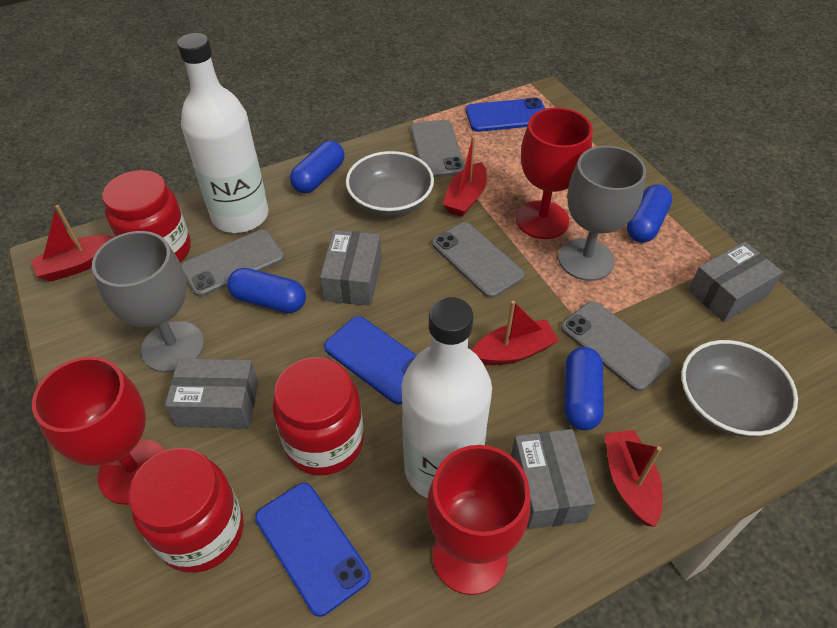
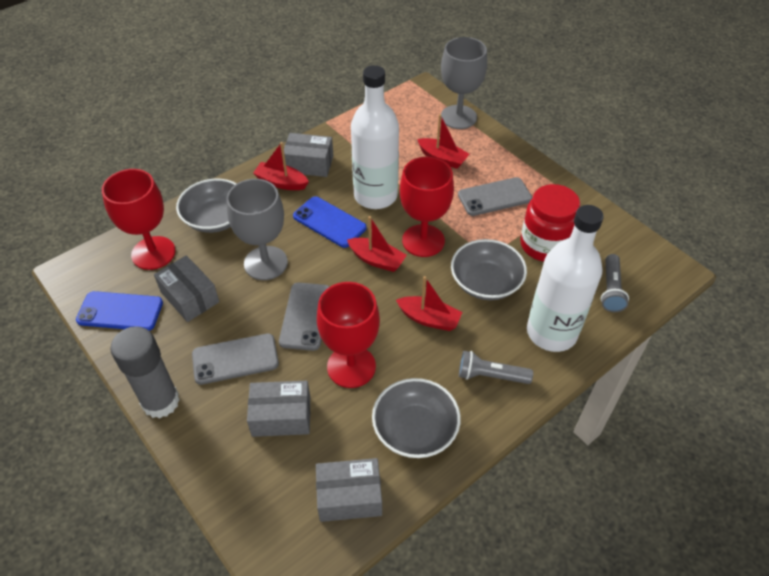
blue capsule: [227,268,306,313] [290,141,345,193] [565,347,604,430] [627,184,672,243] = 4 -> none = 0
blue phone: [255,483,370,617] [324,316,417,404] [466,98,545,132] = 3 -> [76,291,163,331] [293,196,367,248] = 2
grey bowl: [346,151,434,217] [681,340,798,437] = 2 -> [176,179,237,233] [372,378,461,458] [451,239,527,300] = 3
grey flashlight: none = 0 -> [459,351,533,384] [601,254,629,312] = 2
grey glue stick: none = 0 -> [110,326,180,419] = 1
grey phone: [181,230,284,297] [411,120,465,178] [432,222,525,298] [561,301,671,391] = 4 -> [192,333,279,385] [279,283,329,351] [458,177,532,216] = 3
red jar: [102,170,191,262] [128,448,244,573] [273,357,364,476] = 3 -> [520,184,580,262] = 1

